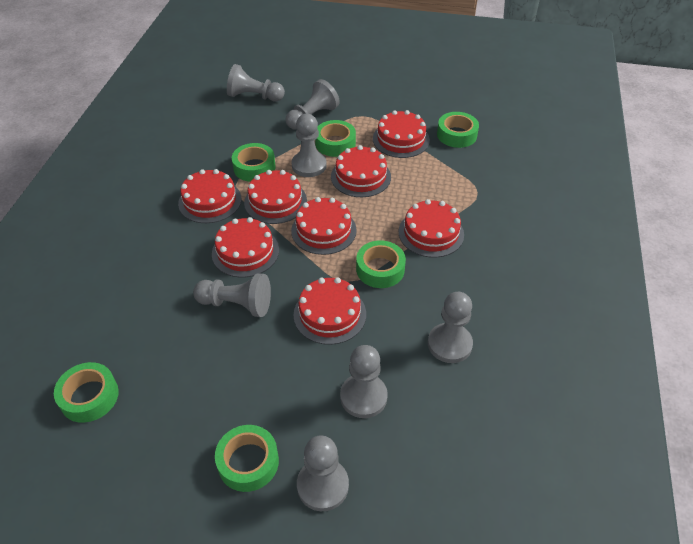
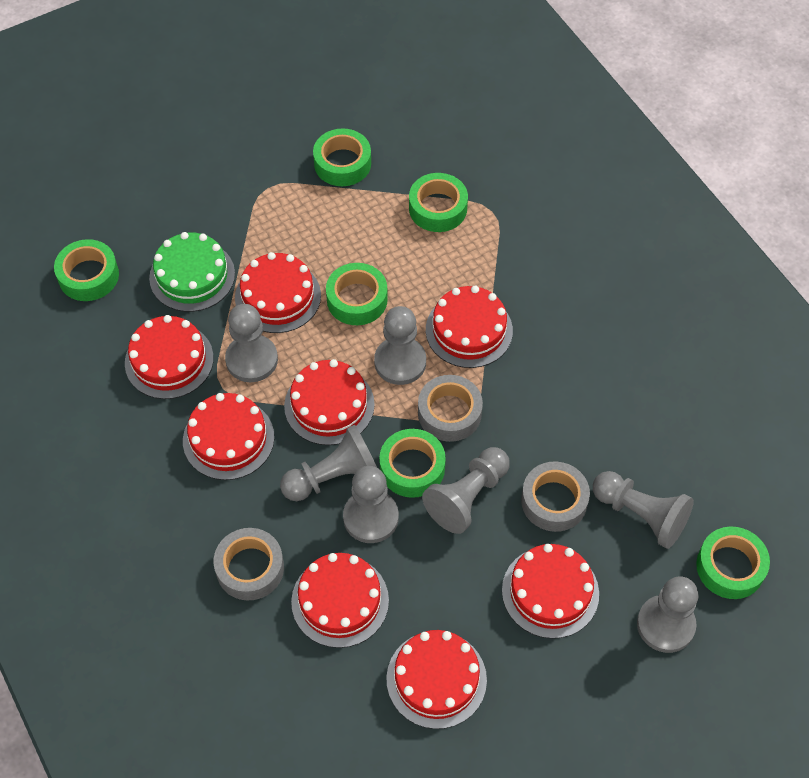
green cake: none = 0 -> [149,232,235,312] = 1
grey tape: none = 0 -> [214,528,284,601] [418,375,483,442] [521,462,590,532] = 3

